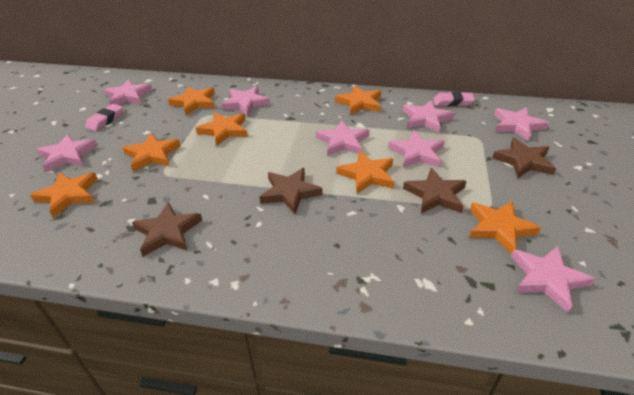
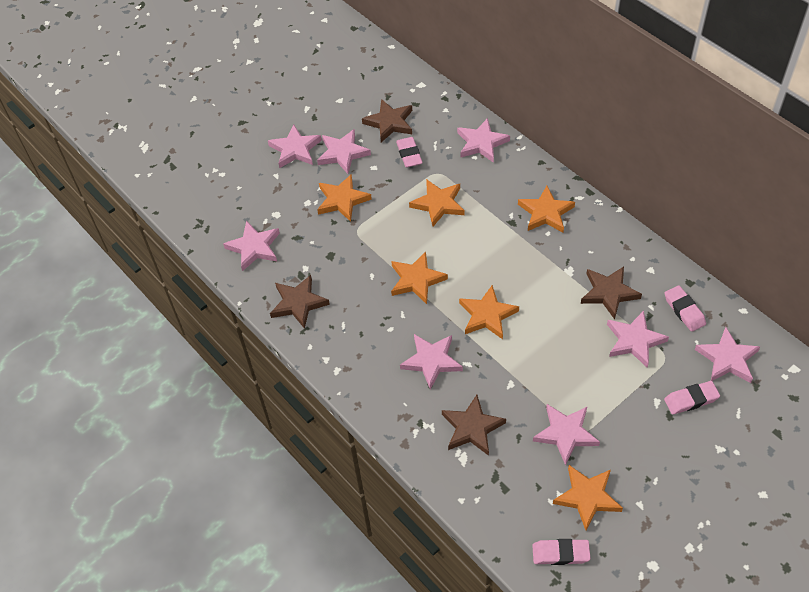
orange star: [30,172,98,218] [123,133,181,172] [168,86,215,115] [196,112,248,146] [335,85,381,115] [336,151,394,194] [469,201,541,254] = 7 -> [317,174,372,222] [391,251,448,304] [409,179,465,226] [459,285,519,339] [518,186,575,232] [553,465,623,530] = 6
pink eraser: [85,104,123,131] [433,92,475,106] = 2 -> [396,137,423,168] [532,539,590,565] [664,381,720,415] [665,285,706,332] = 4

